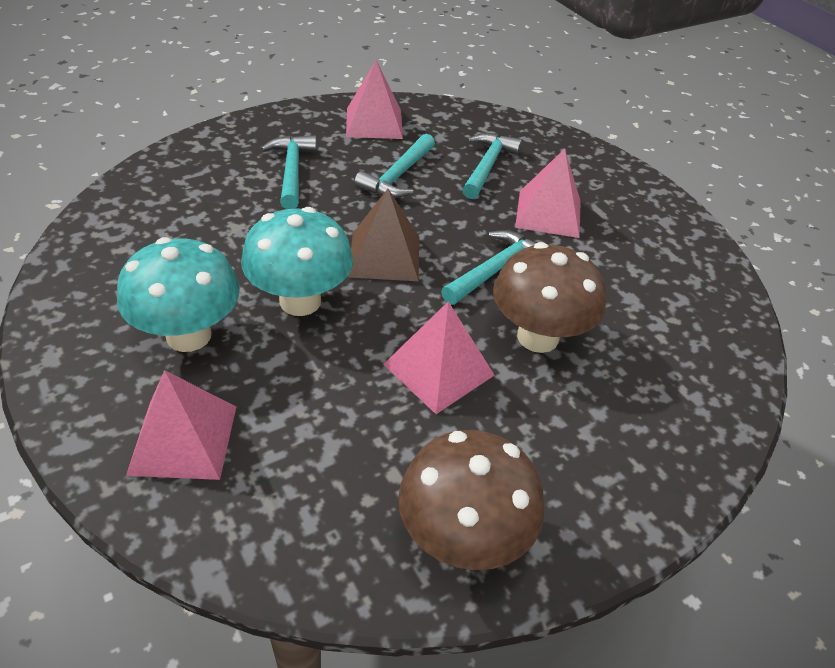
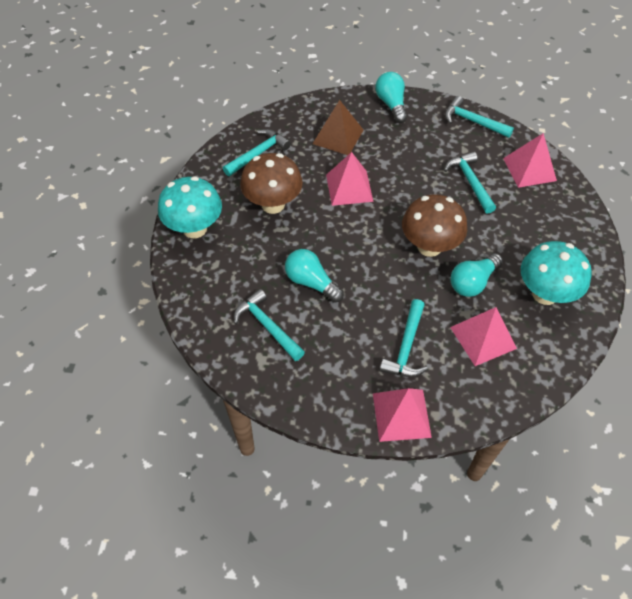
turquoise hammer: [261,135,317,209] [354,134,435,198] [441,230,536,305] [462,133,522,199] = 4 -> [223,129,291,176] [234,289,305,361] [379,299,428,377] [444,151,496,214] [445,96,514,138] = 5
turquoise light bulb: none = 0 -> [285,249,344,303] [375,72,407,123] [451,253,503,297] = 3

